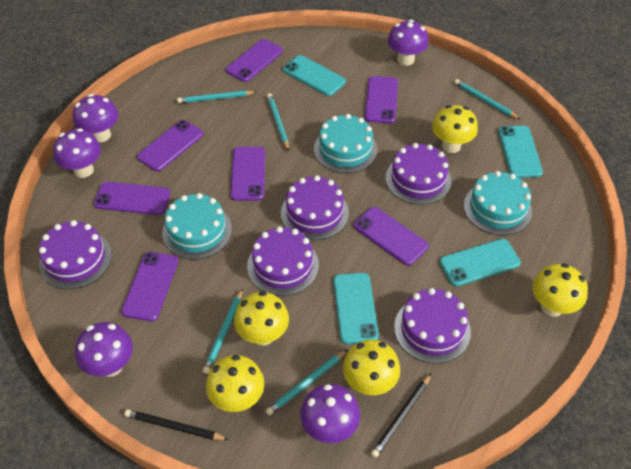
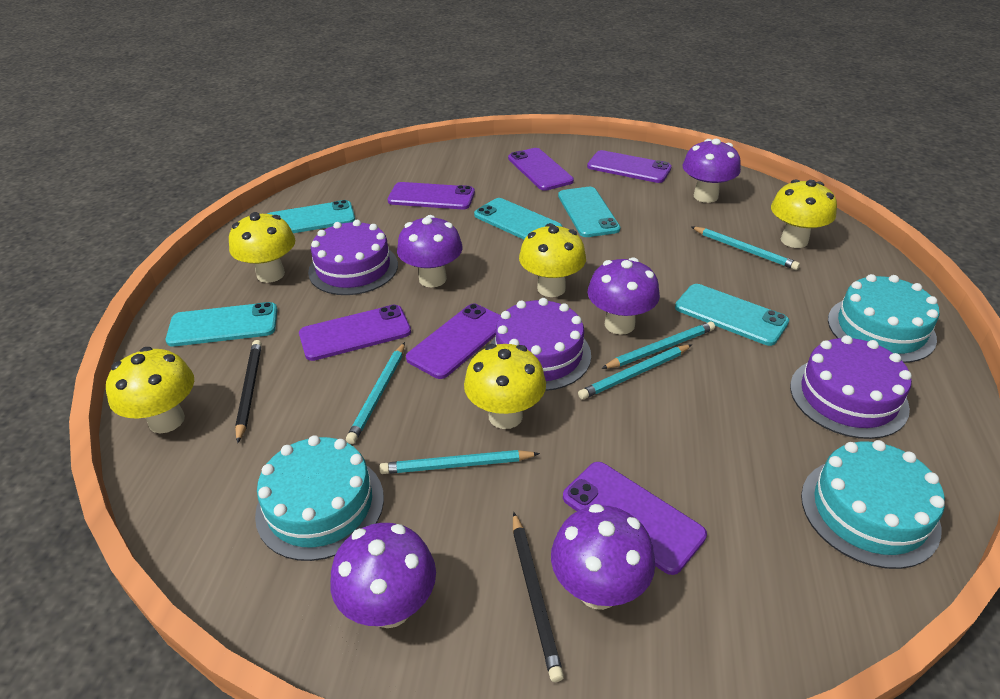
purple cake: [39,220,112,289] [247,226,319,296] [281,175,349,240] [386,143,452,205] [394,288,471,363] = 5 -> [308,220,398,295] [490,298,591,391] [790,335,912,439] = 3
purple phone: [94,182,170,215] [121,252,178,321] [137,120,203,171] [225,39,283,82] [230,147,265,201] [354,207,429,266] [365,76,398,124] = 7 -> [299,305,411,361] [387,182,475,210] [406,303,501,379] [508,148,574,191] [563,462,707,575] [587,150,672,183] = 6
turquoise phone: [283,55,346,96] [333,273,379,344] [439,239,521,286] [498,126,543,178] = 4 -> [166,302,278,347] [268,200,355,233] [474,198,562,240] [558,187,620,237] [675,284,789,346] = 5

